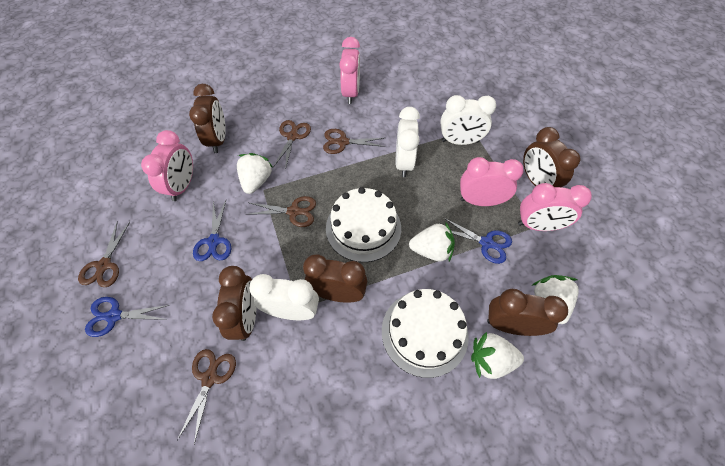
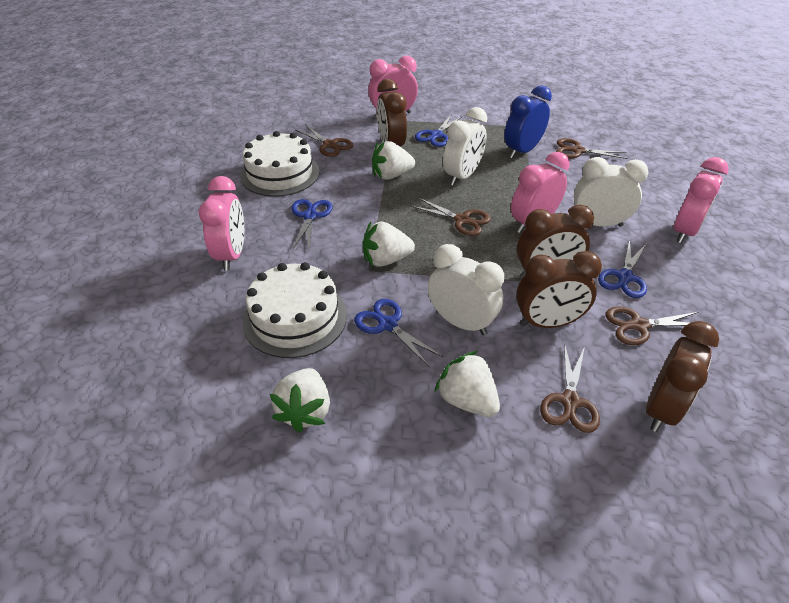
blue clock: none = 0 -> [504,85,552,158] = 1
blue scissors: [85,297,169,337] [193,200,231,261] [444,218,512,264] = 3 -> [291,199,333,250] [354,299,443,366] [415,115,462,147] [598,239,647,298] = 4
brown clock: [189,84,226,153] [212,266,257,341] [303,254,367,303] [487,289,568,336] [523,127,581,187] = 5 -> [377,79,407,146] [516,251,602,328] [517,205,594,278] [646,321,719,432] = 4

